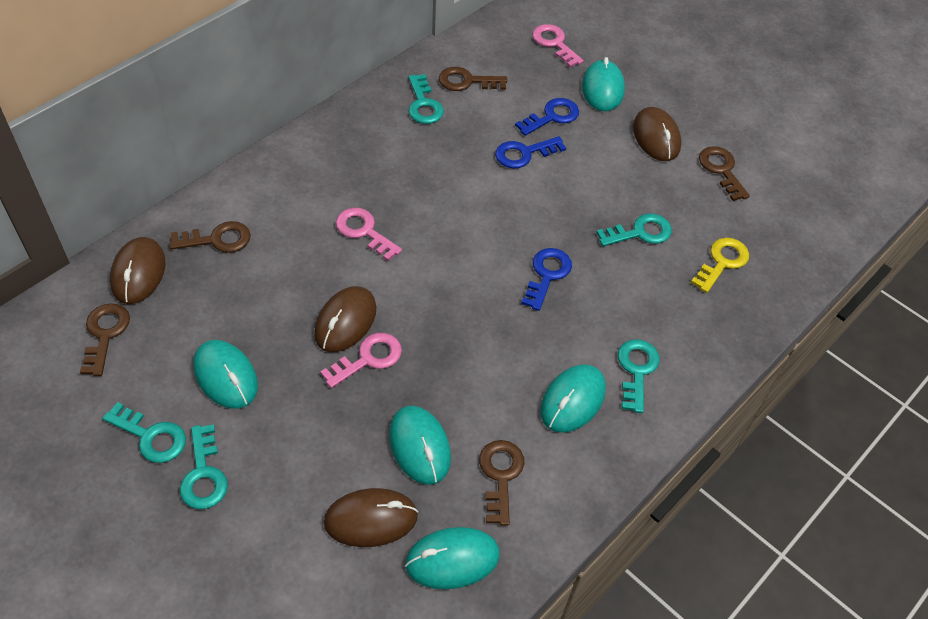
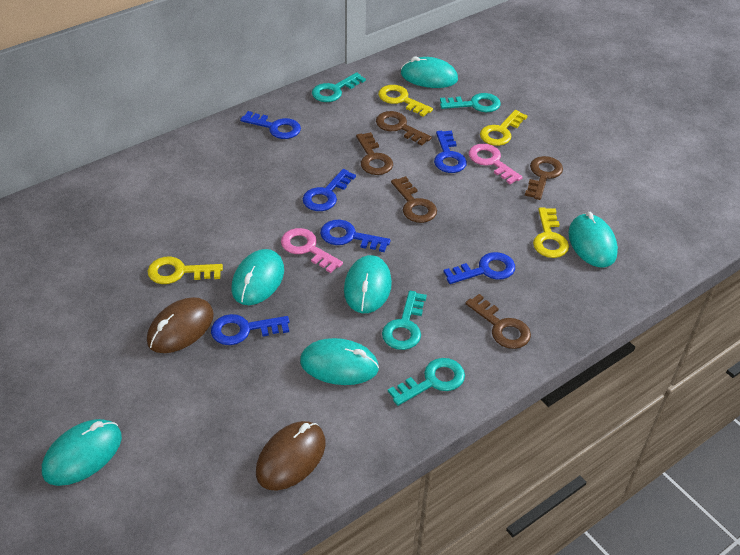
blue key: [495,136,566,168] [515,98,579,136] [521,248,572,311] = 3 -> [211,314,289,345] [240,111,301,139] [303,169,356,211] [320,220,391,252] [434,131,467,173] [443,252,515,284] = 6
brown mouse: [110,237,165,304] [314,286,376,352] [324,488,418,547] [633,107,681,161] = 4 -> [147,297,214,353] [256,421,326,490] = 2
pink key: [320,333,402,388] [336,208,402,261] [532,24,584,67] = 3 -> [281,228,343,273] [469,144,523,184] = 2
turquoise key: [102,402,186,463] [180,424,228,509] [409,74,444,124] [596,214,672,246] [618,339,660,413] = 5 -> [312,72,366,102] [382,291,427,350] [388,358,465,406] [440,93,501,112] = 4
turquoise mouse: [193,340,258,409] [389,406,451,485] [405,527,500,589] [540,364,606,433] [582,57,625,111] = 5 -> [42,419,122,486] [232,249,284,305] [300,338,379,385] [344,255,392,313] [401,56,458,88] [568,212,618,267] = 6
yellow key: [691,238,749,293] = 1 -> [148,256,223,284] [378,85,433,117] [480,110,528,146] [533,207,569,258] = 4

